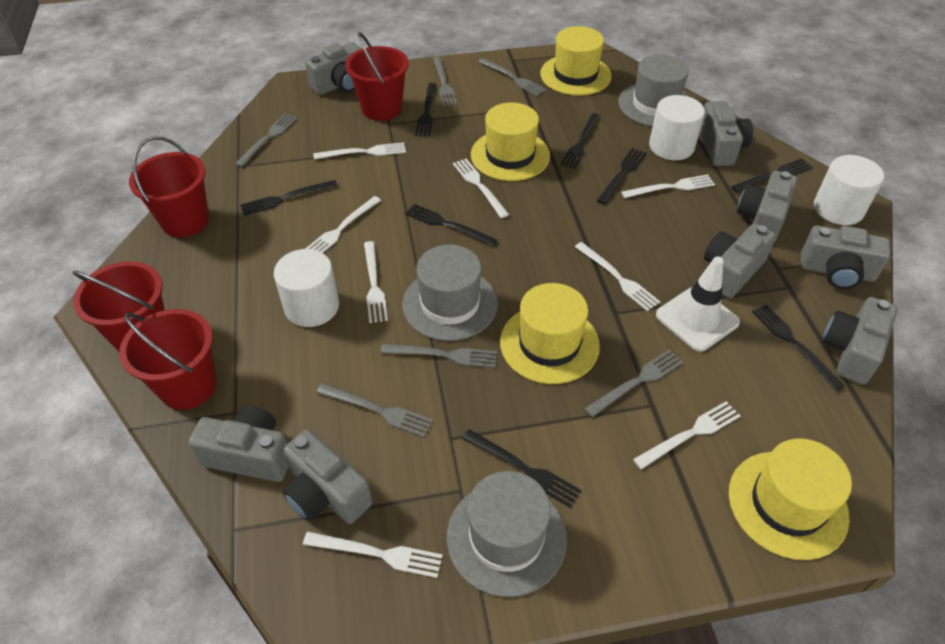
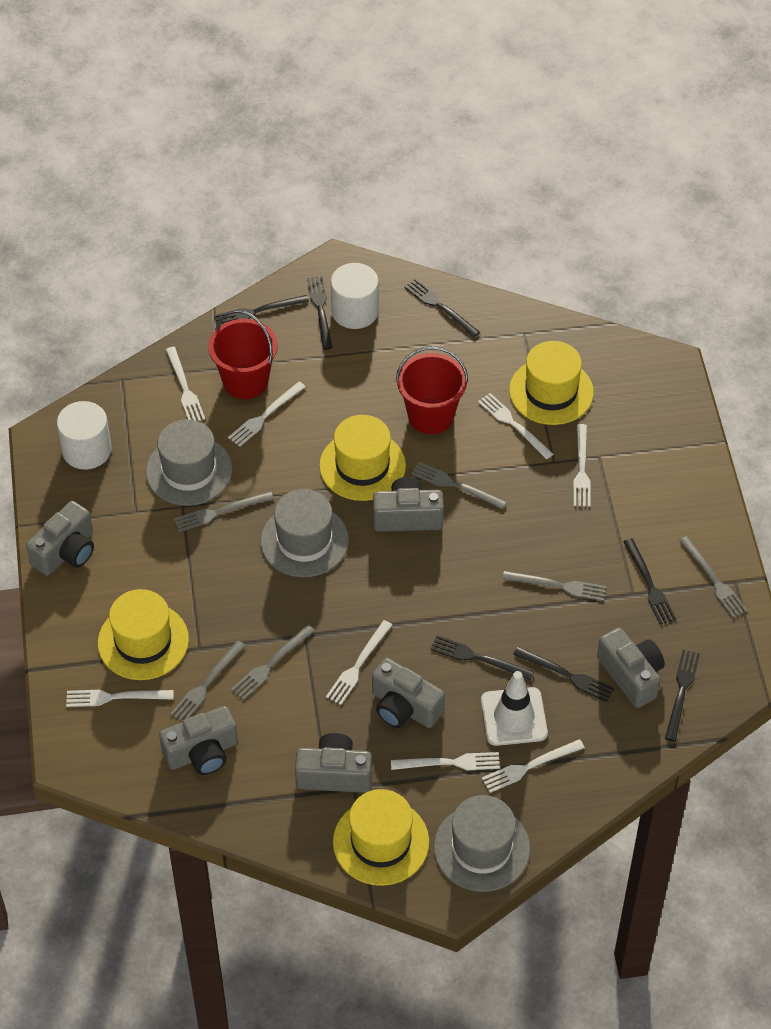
black fork: [240,180,338,216] [405,204,497,246] [415,83,437,137] [462,429,581,508] [561,113,600,169] [597,148,647,204] [731,158,813,193] [752,304,844,391] = 8 -> [214,295,309,326] [307,276,332,350] [404,278,480,337] [430,635,534,680] [513,647,614,702] [623,538,676,625] [665,650,700,742] = 7
grey camera: [189,405,289,482] [282,430,372,524] [305,42,362,95] [700,101,753,166] [704,223,776,298] [737,171,798,242] [801,226,891,289] [822,297,898,385] = 8 -> [26,501,94,576] [159,706,238,775] [295,733,372,793] [372,658,445,728] [373,477,444,532] [597,628,665,708] = 6
red bucket: [72,261,165,352] [119,309,217,410] [129,136,209,237] [345,32,409,121] = 4 -> [208,310,277,399] [396,346,468,434] = 2
white cylinder: [274,249,339,327] [649,95,705,160] [814,155,884,225] = 3 -> [57,401,112,470] [331,263,379,329] = 2

